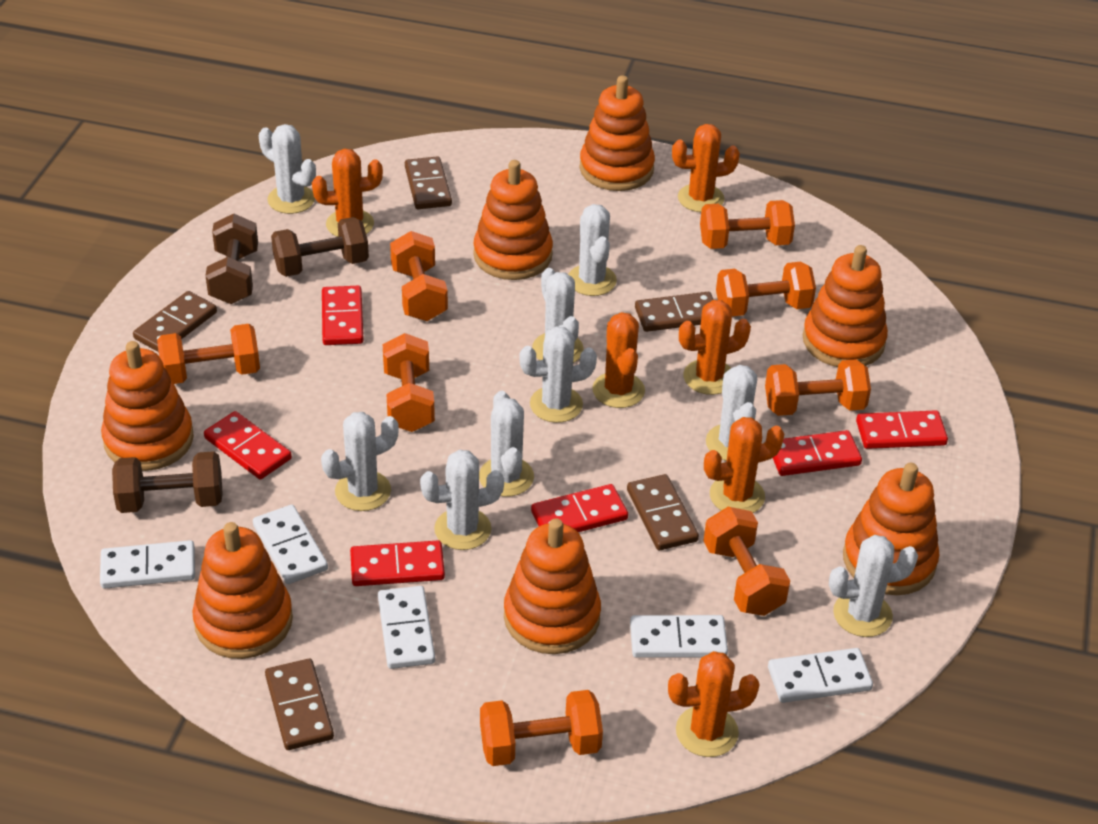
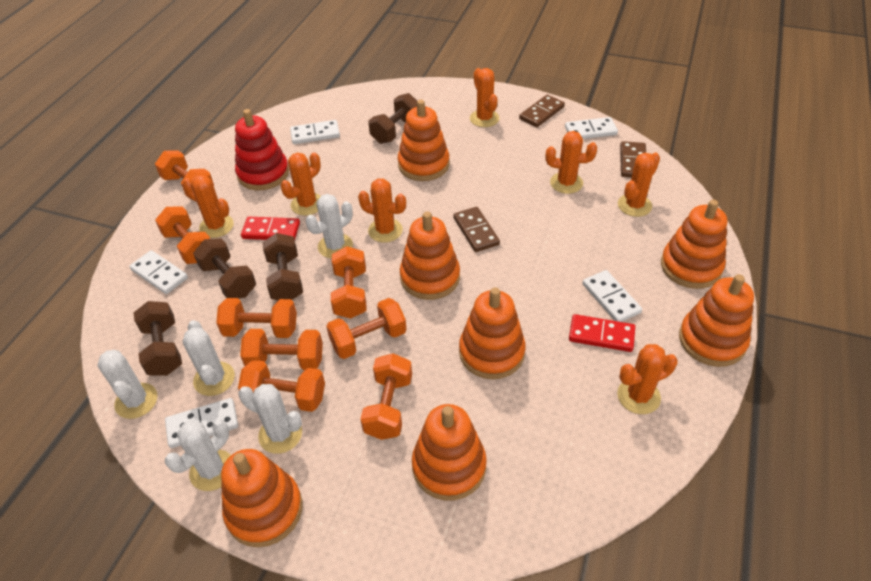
brown domino: [133,291,217,352] [265,659,334,750] [405,156,452,209] [627,474,699,550] [635,292,714,332] = 5 -> [453,207,500,252] [519,95,565,127] [620,141,646,178] = 3
brown dumbbell: [112,451,223,513] [205,214,258,304] [271,217,369,277] = 3 -> [134,301,182,376] [193,238,256,299] [262,233,303,300] [368,93,417,144] = 4
orange cactus: [312,149,383,237] [592,312,645,408] [668,651,760,757] [672,124,740,212] [679,300,751,395] [704,417,784,513] = 6 -> [183,175,234,238] [281,153,321,215] [358,178,406,243] [470,68,499,127] [545,131,597,194] [617,344,678,414] [618,153,660,217] = 7
red domino: [204,411,292,479] [322,286,364,345] [350,540,445,586] [531,484,628,532] [773,430,862,476] [856,410,948,449] = 6 -> [241,217,300,240] [569,314,635,352] = 2
red stacking toy: none = 0 -> [235,109,289,190] = 1
white cactus: [259,124,316,214] [321,412,399,511] [420,450,504,550] [479,391,534,497] [519,326,597,423] [532,268,584,363] [568,204,617,296] [706,365,757,461] [829,535,918,637] = 9 -> [97,350,158,419] [165,420,231,491] [183,320,235,396] [238,384,302,454] [306,194,353,259] = 5

